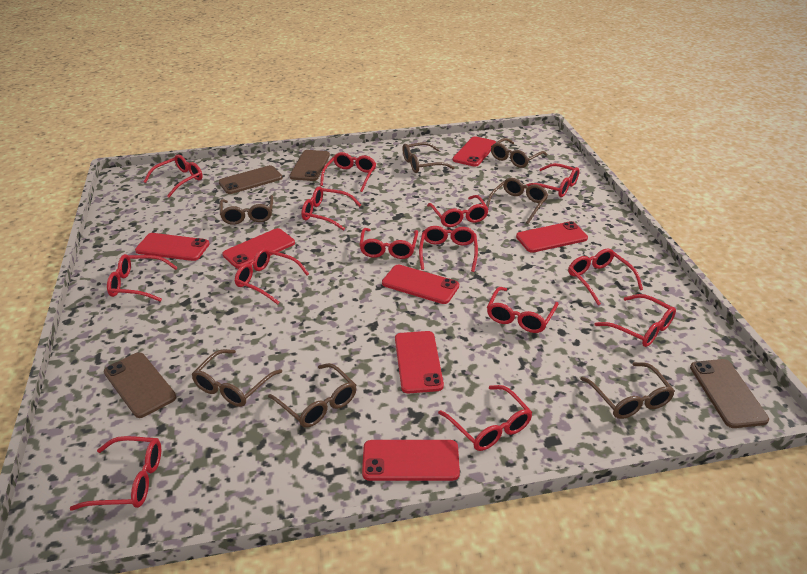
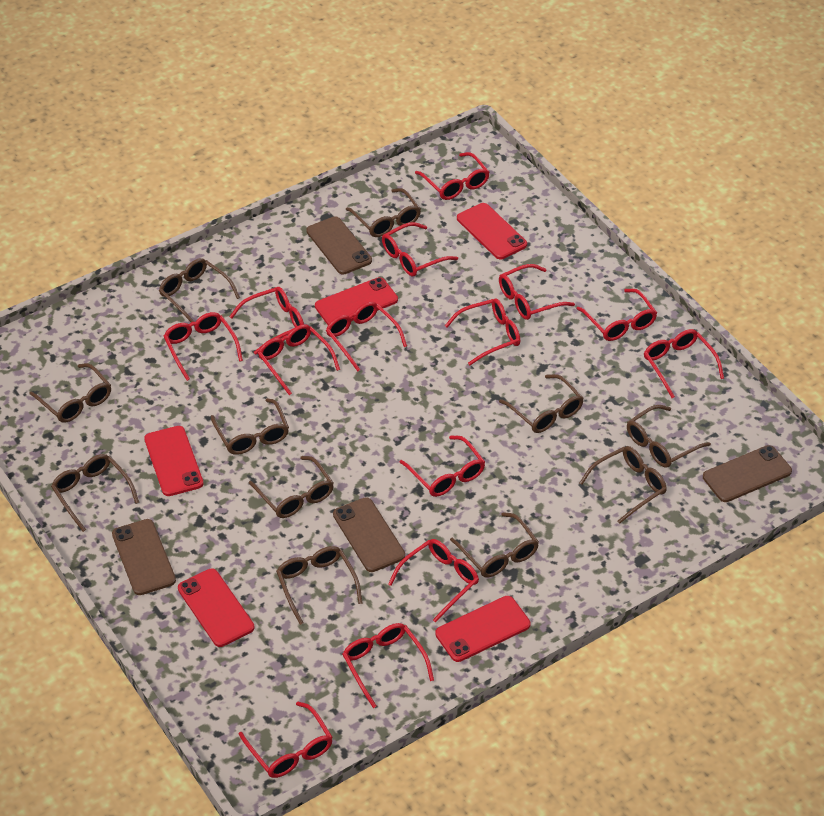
brown glasses: [192,349,282,407] [220,195,273,225] [268,363,356,428] [402,142,455,173] [486,178,548,224] [491,138,547,168] [581,362,675,419] = 7 -> [29,363,111,423] [51,454,139,532] [159,258,240,326] [211,398,289,455] [249,456,334,518] [276,546,363,625] [346,188,421,237] [450,512,539,578] [499,374,584,433] [580,446,667,524] [627,405,711,468] = 11
red phone: [135,233,209,261] [222,228,295,269] [362,440,460,481] [382,265,459,304] [395,331,444,393] [453,136,496,167] [516,221,588,253] = 7 -> [144,426,203,496] [178,569,254,647] [315,277,398,325] [435,596,531,662] [457,203,527,259] = 5

